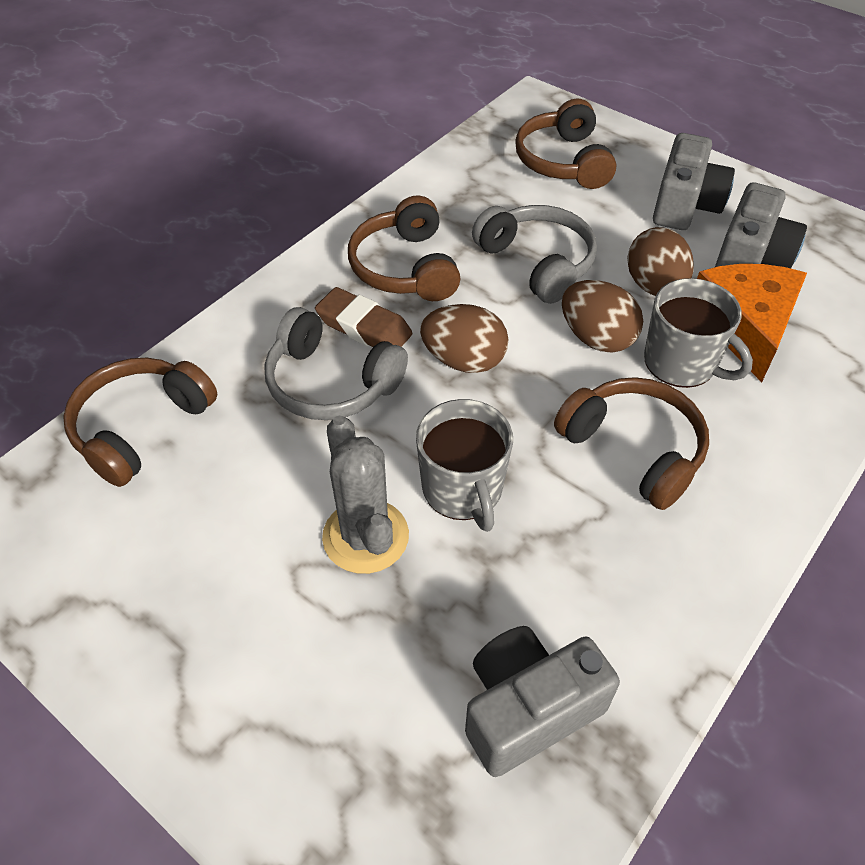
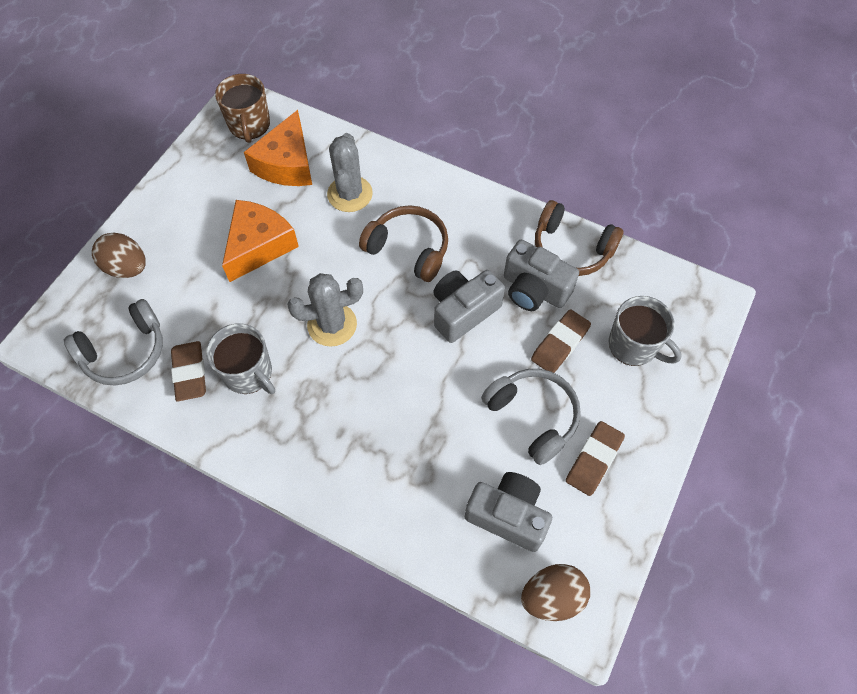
brown egg: [420,304,509,373] [562,280,643,353] [627,227,694,296] = 3 -> [92,232,146,278] [521,564,590,621] = 2
brown eraser: [315,287,413,347] = 1 -> [171,341,206,402] [531,309,591,373] [566,421,625,496] = 3
brown headphones: [63,358,217,487] [348,196,461,301] [515,99,616,189] [554,377,709,510] = 4 -> [359,205,448,282] [535,200,624,276] = 2
brown mug: none = 0 -> [215,74,270,143] = 1
grey cactus: [322,416,409,574] = 1 -> [287,273,363,347] [327,133,373,212] = 2
orange cheese: [697,264,807,382] = 1 -> [222,200,299,282] [244,110,312,186] = 2

